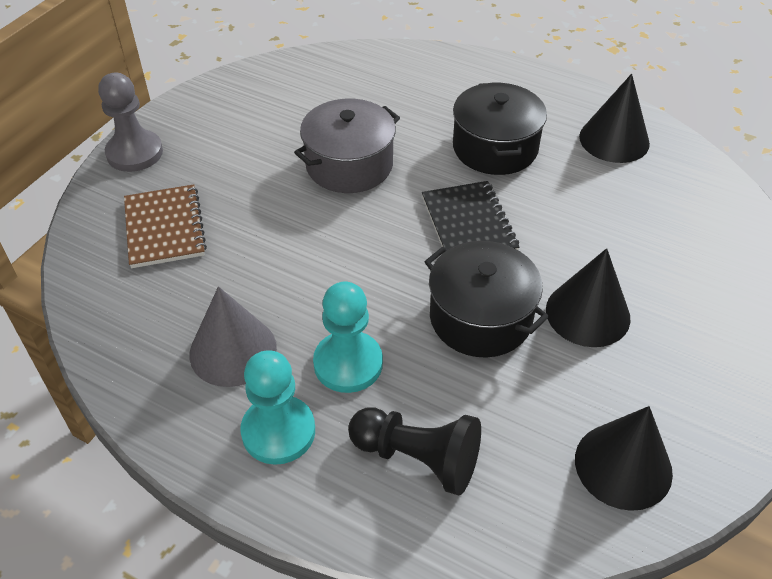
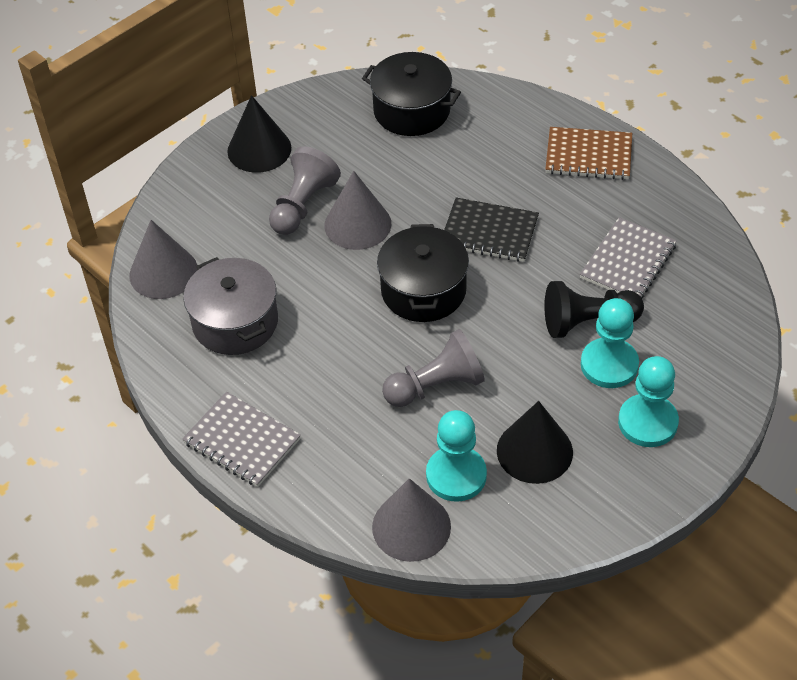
black cone: [546,248,630,347] [575,406,673,511] [579,74,650,163] = 3 -> [227,95,291,173] [497,401,573,484] = 2
grey cone: [189,286,277,387] = 1 -> [129,220,197,299] [324,171,391,250] [372,478,451,562] = 3
grey notebook: none = 0 -> [182,392,301,487] [580,217,677,299] = 2
grey pawn: [98,73,163,172] = 1 -> [269,146,341,235] [382,329,485,407] = 2
turquoise pawn: [240,350,315,465] [313,281,383,393] = 2 -> [426,410,487,502] [581,298,639,388] [618,356,679,447] = 3

